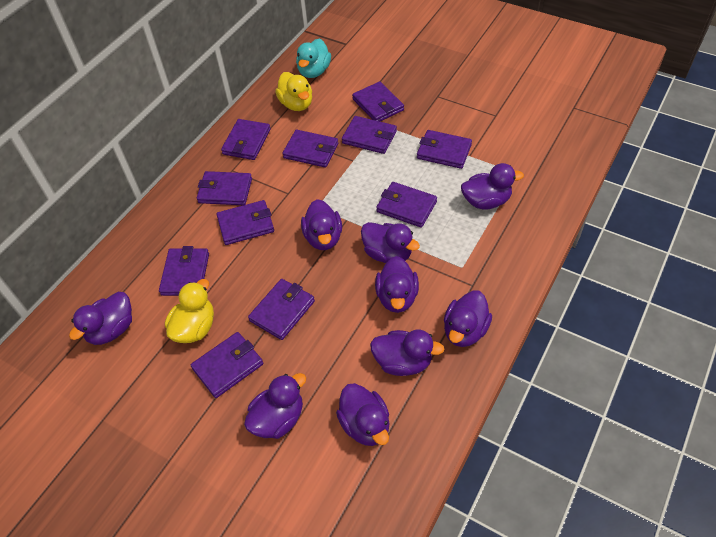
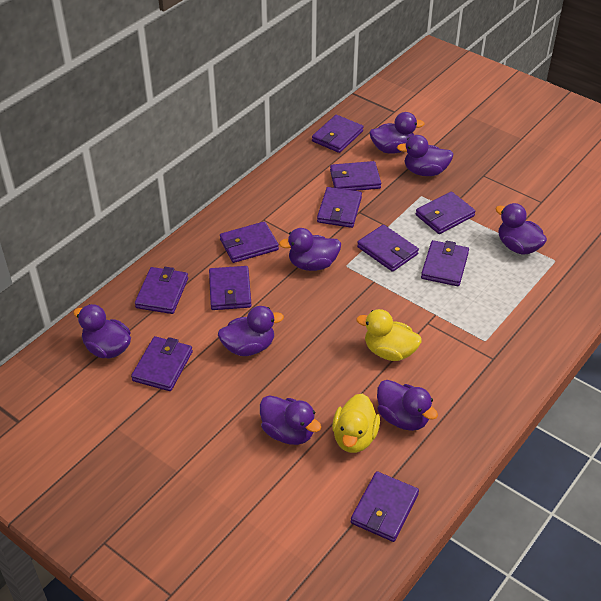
purple duck: [69,292,132,345] [244,373,306,439] [301,199,342,250] [336,383,389,446] [361,222,420,263] [370,330,445,376] [375,256,419,313] [444,291,492,347] [461,163,524,210] = 9 -> [73,304,131,359] [218,306,284,356] [260,395,321,445] [279,228,341,271] [369,112,425,153] [377,380,438,431] [397,135,453,176] [496,203,547,255] = 8
turquoise duck: [296,38,331,78] = 1 -> none = 0

